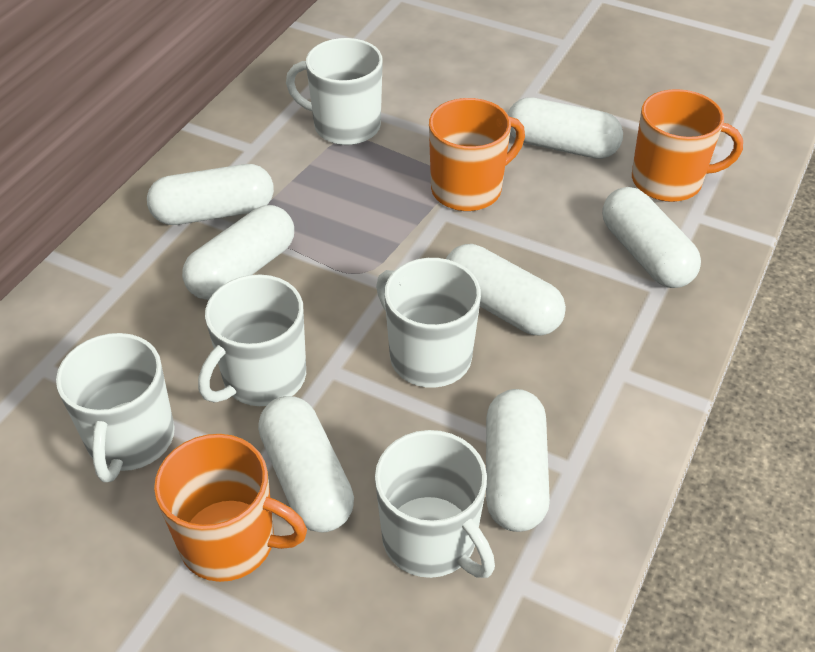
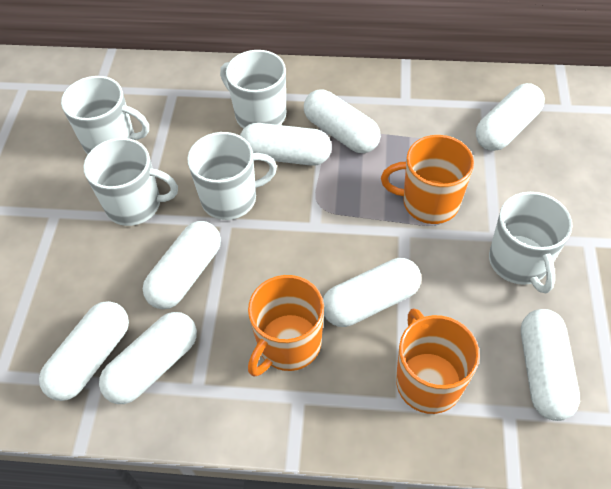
white capsule: [147,164,274,225] [182,205,294,300] [258,396,354,533] [446,244,566,336] [486,389,550,532] [508,97,623,159] [602,187,701,288] = 7 -> [39,301,129,401] [99,312,197,404] [143,221,221,309] [240,123,331,166] [304,89,381,153] [323,258,421,327] [476,83,545,151] [521,309,580,421] = 8

